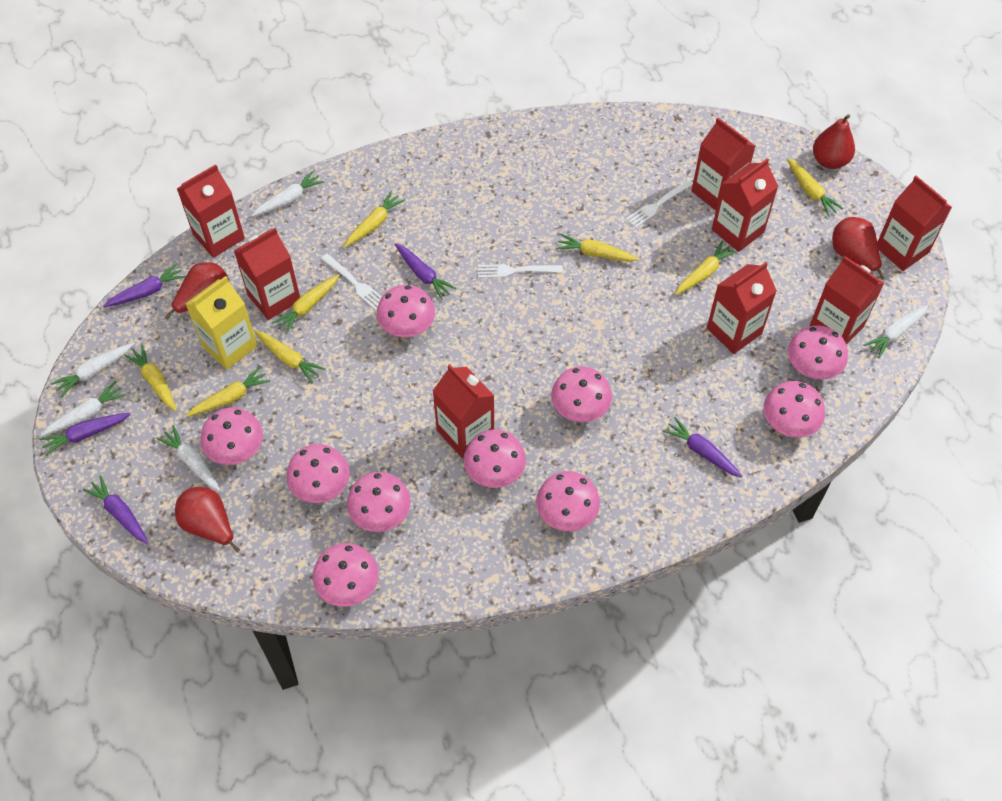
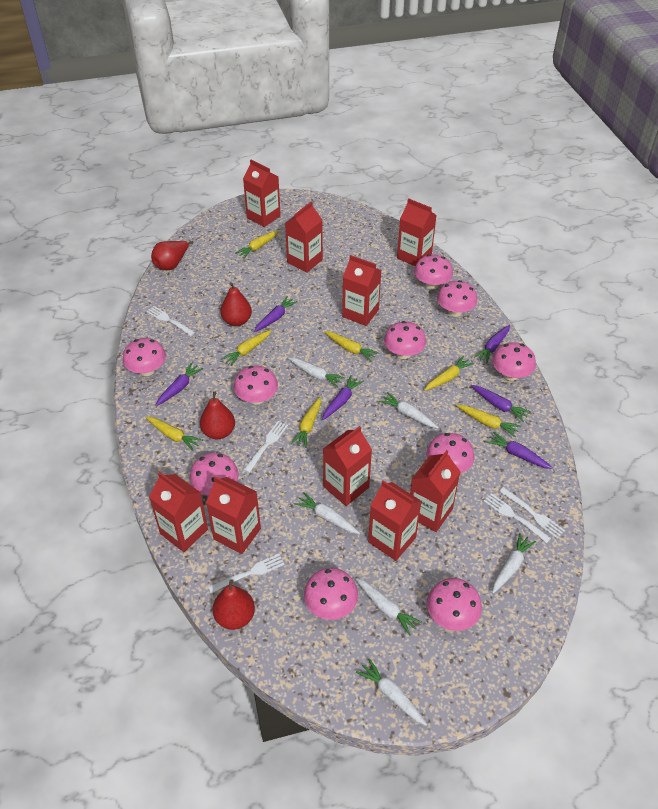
purple carrot: [39,413,131,456] [83,475,148,544] [103,263,186,307] [395,243,457,300] [662,417,743,478] = 5 -> [155,363,203,406] [254,296,298,332] [322,375,364,420] [471,385,531,422] [474,325,510,364] [486,432,553,469] = 6
red carton: [177,164,245,258] [234,228,300,320] [433,364,494,458] [691,118,755,210] [707,262,777,354] [712,158,778,252] [810,256,884,345] [878,176,952,271] = 8 -> [149,472,208,552] [206,476,261,554] [243,160,281,227] [285,201,323,273] [323,426,372,506] [342,255,381,326] [368,481,422,561] [397,198,436,266] [410,450,461,532] = 9
white carrot: [41,381,126,437] [51,343,133,397] [156,425,221,492] [252,170,324,217] [863,305,928,359] = 5 -> [288,358,345,388] [295,492,360,534] [356,578,422,636] [356,658,427,726] [379,392,439,428] [492,533,536,594] = 6
white fork: [321,254,382,310] [478,264,563,278] [626,179,693,228] = 3 -> [146,306,195,336] [208,554,285,594] [244,421,288,473] [484,493,551,543] [499,487,565,539] = 5
yellow carrot: [124,345,177,411] [186,366,271,417] [254,331,326,383] [272,274,339,334] [344,191,406,247] [556,234,639,262] [675,240,738,295] [787,158,844,217] = 8 -> [145,417,203,451] [221,330,272,366] [235,230,279,258] [291,397,321,448] [324,331,379,362] [424,356,474,391] [456,405,521,437] = 7
yellow carton: [185,276,258,370] = 1 -> none = 0

